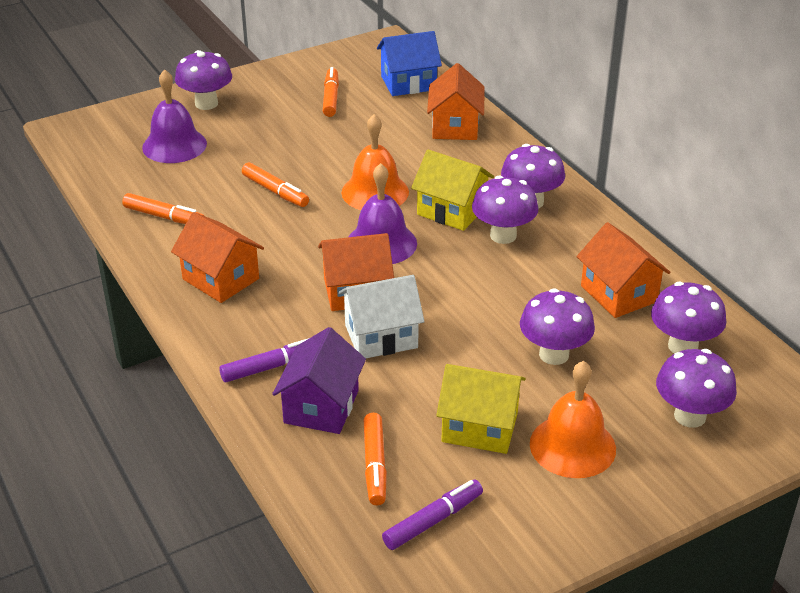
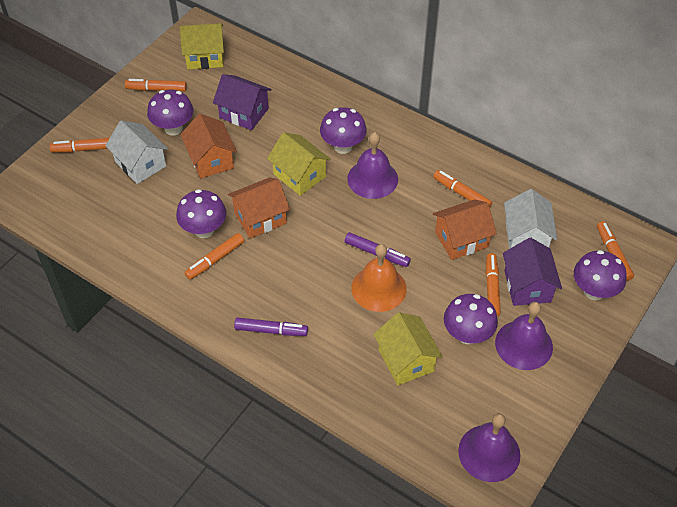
blue house: [377,31,442,96] = 1 -> none = 0
orange bell: [341,114,409,210] [530,361,616,478] = 2 -> [351,244,407,312] = 1
orange house: [171,212,264,303] [318,233,394,311] [427,63,484,140] [577,222,671,318] = 4 -> [180,114,237,179] [228,177,290,239] [433,199,497,260] = 3
orange marker: [122,193,204,224] [242,163,309,207] [323,67,339,117] [364,413,387,506] = 4 -> [50,138,109,153] [125,79,187,92] [184,233,244,280] [433,170,492,207] [486,253,501,317] [597,221,634,281] = 6
purple bell: [142,69,207,163] [349,163,417,264] = 2 -> [347,132,398,199] [458,413,520,482] [495,302,553,370] = 3
purple house: [272,327,366,434] = 1 -> [213,74,272,130] [503,238,562,306] = 2
purple mushroom: [175,50,232,110] [472,175,538,244] [501,144,565,209] [520,288,595,365] [651,282,727,353] [656,349,737,428] = 6 -> [147,89,194,136] [176,189,226,238] [320,107,367,154] [444,294,498,344] [574,250,627,300] = 5
white house: [339,275,425,358] = 1 -> [105,120,168,184] [504,189,557,249] = 2
yellow house: [411,149,494,231] [436,364,526,454] = 2 -> [180,23,224,69] [267,132,331,196] [373,312,443,385] = 3

